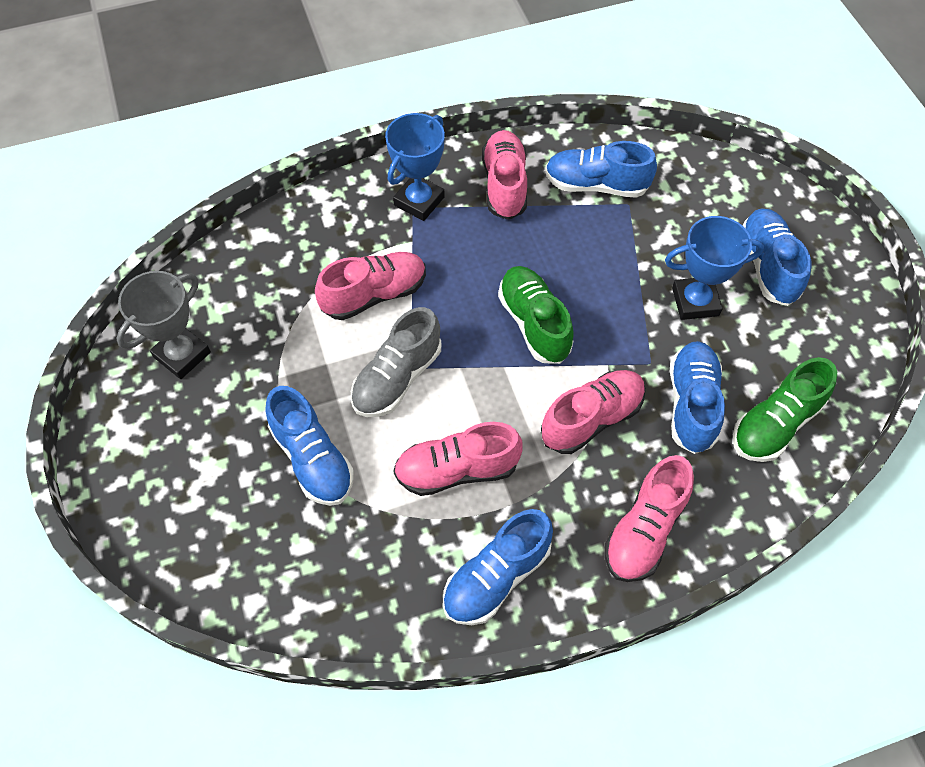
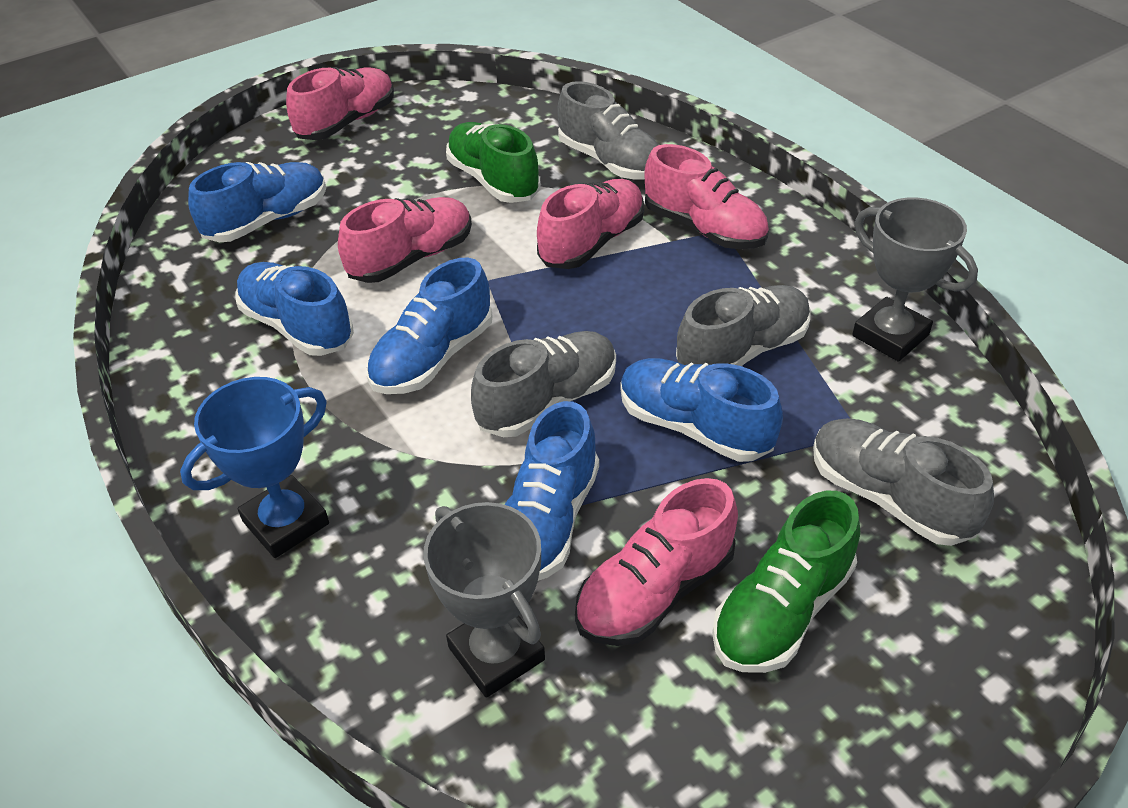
blue trophy: [385,113,445,221] [665,216,764,320] = 2 -> [180,377,329,558] = 1
grey shoe: [351,307,441,417] = 1 -> [471,331,616,437] [558,81,658,179] [676,285,811,366] [813,418,994,546] = 4
grey trophy: [116,271,211,379] = 1 -> [423,502,545,698] [852,197,978,362] = 2

